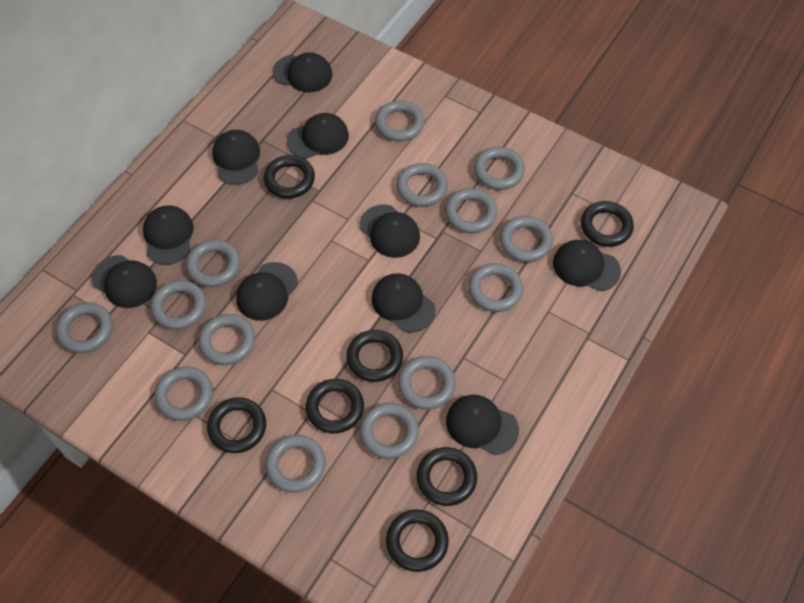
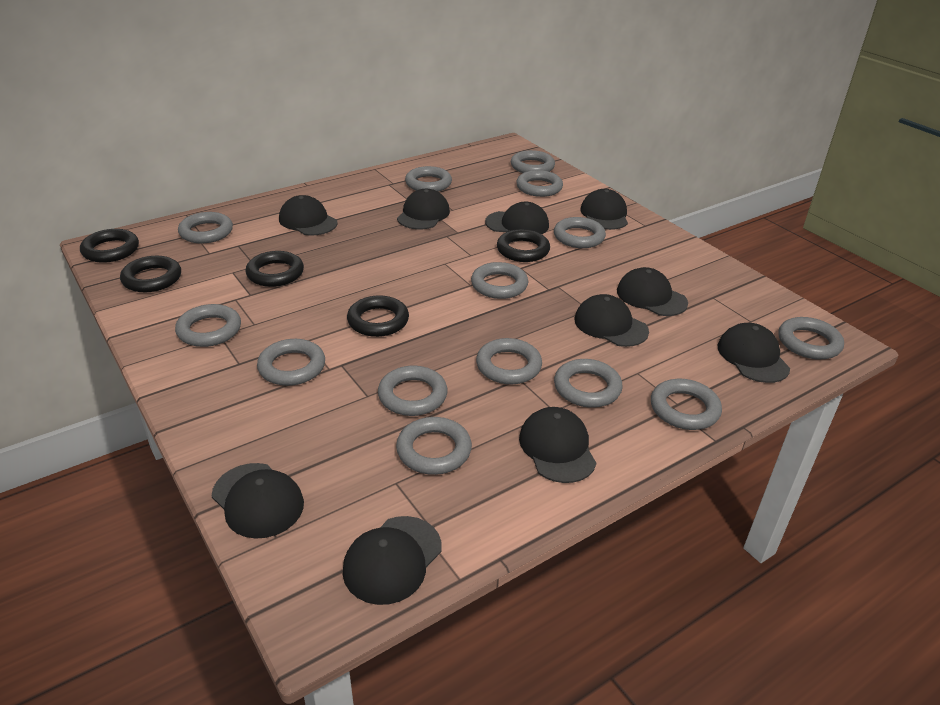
black ring: [207,397,266,453] [264,155,315,199] [306,379,364,434] [346,330,403,382] [386,510,449,572] [417,447,477,506] [581,201,634,247] = 7 -> [80,229,139,263] [120,256,181,292] [246,251,304,287] [347,295,409,337] [497,229,550,262] = 5

